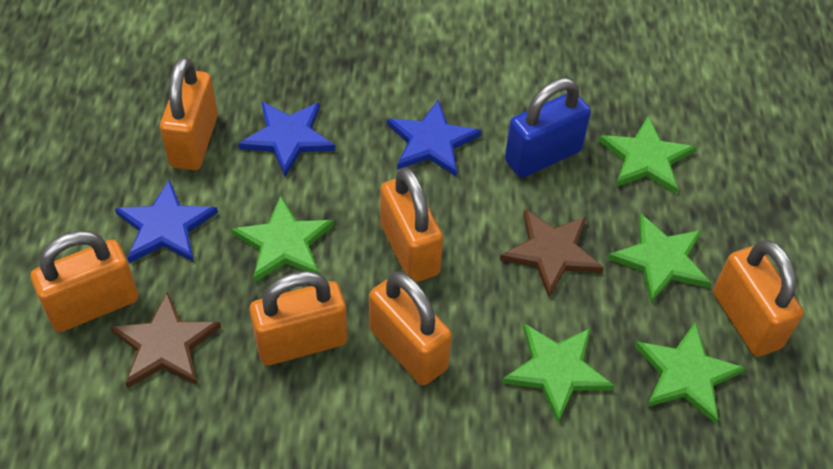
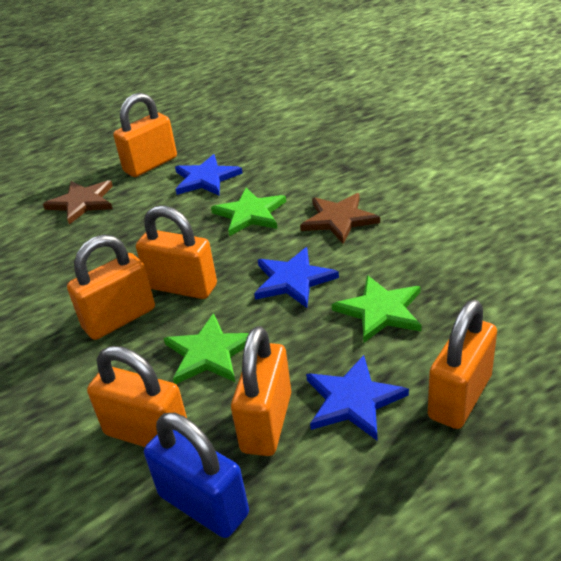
green star: [231,195,334,283] [502,323,614,423] [599,116,696,194] [608,214,711,303] [635,322,745,424] = 5 -> [164,313,249,384] [211,188,286,236] [332,275,422,343] = 3

